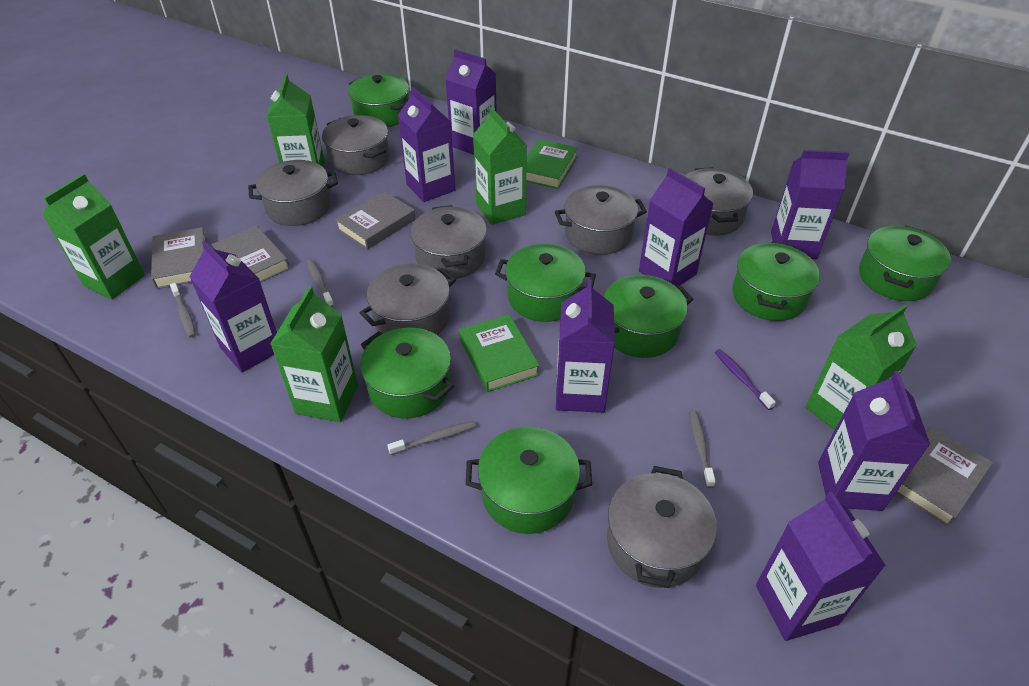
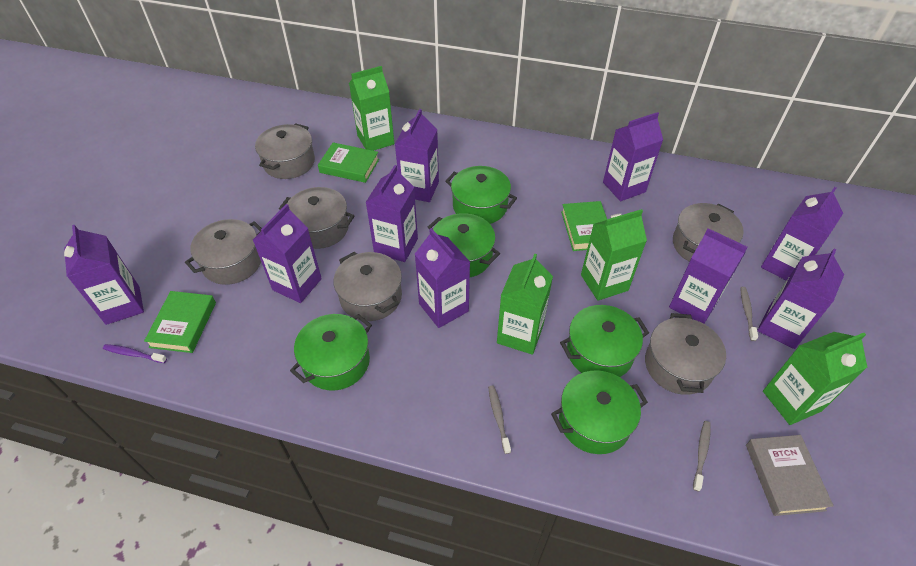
green book: [459,314,540,392] [526,139,578,189] = 2 -> [144,291,216,353] [318,142,379,183] [561,201,607,251] = 3
green carton: [43,174,145,300] [267,74,325,168] [270,286,358,422] [473,107,527,225] [806,304,917,430] = 5 -> [349,66,394,151] [497,254,553,355] [581,209,647,301] [763,332,867,425] = 4
green pot: [348,73,409,127] [360,327,454,418] [465,427,592,534] [495,244,596,322] [604,275,693,358] [732,241,820,321] [859,225,951,301] = 7 -> [290,314,372,391] [428,213,500,277] [445,166,517,224] [551,370,648,454] [560,305,649,377] = 5
grey book: [151,227,207,289] [212,225,290,282] [335,191,416,250] [896,426,993,527] = 4 -> [746,435,834,516] = 1
grey pot: [248,160,338,226] [322,115,389,175] [360,264,456,335] [411,205,487,279] [555,185,647,255] [607,466,717,588] [685,167,753,235] = 7 -> [185,219,262,285] [255,123,315,179] [279,187,355,249] [333,251,402,321] [645,313,726,395] [673,203,744,262] = 6
grey toothbrush: [170,283,196,338] [307,259,334,307] [387,421,476,455] [689,410,716,488] = 4 -> [488,386,511,454] [693,421,711,492] [740,287,758,341] = 3
purple carton: [189,241,277,373] [398,87,455,202] [445,49,497,155] [556,279,615,413] [639,168,714,286] [756,492,886,641] [771,150,850,259] [818,371,930,511] = 8 -> [64,225,144,325] [253,204,322,303] [366,165,418,262] [395,109,439,202] [415,228,470,328] [603,112,663,201] [669,228,747,324] [757,248,844,349] [761,187,843,280] = 9

